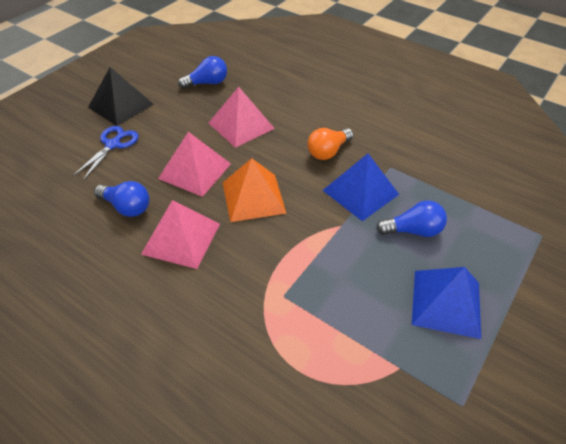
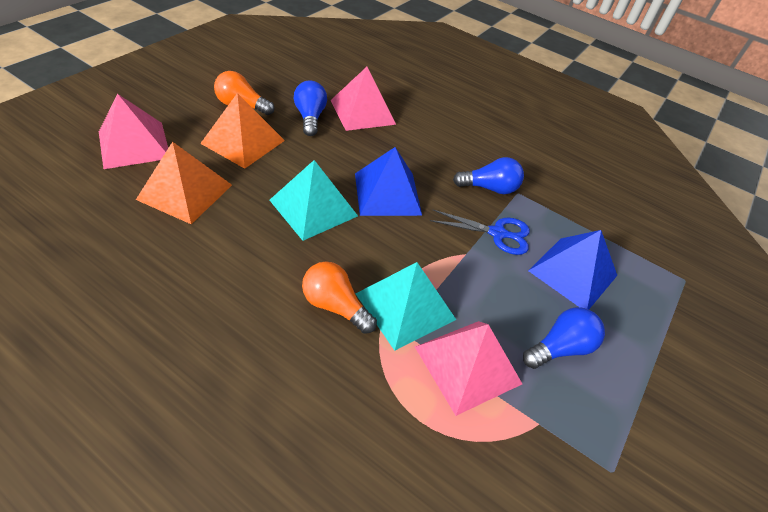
black pyramid: [88,67,154,126] = 1 -> none = 0
orange light bulb: [307,128,353,160] = 1 -> [214,71,275,115] [302,261,377,334] = 2
orange pyramid: [223,158,286,222] = 1 -> [136,142,232,224] [200,93,285,169] = 2
turquoise pyramid: none = 0 -> [270,160,358,241] [356,262,456,351] = 2

